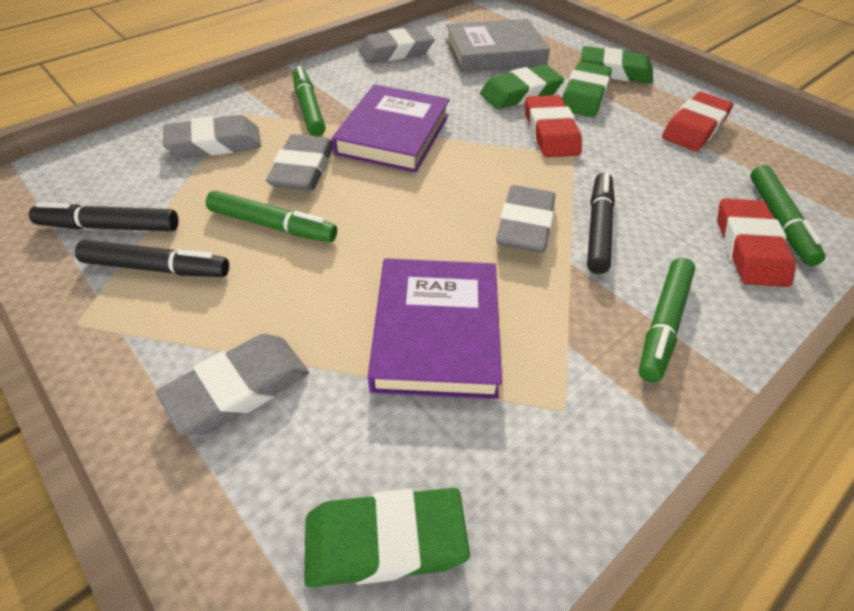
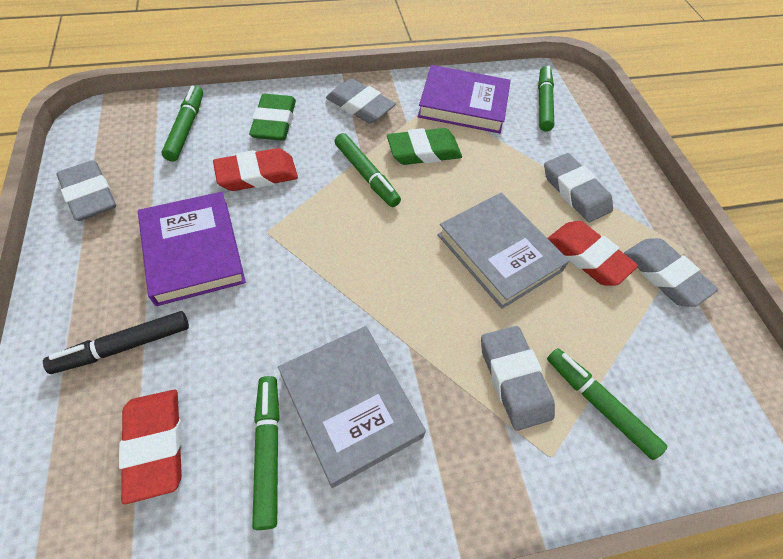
black marker: [29,202,179,231] [75,240,229,277] [587,172,615,274] = 3 -> [43,311,189,374] = 1
green eraser: [304,488,470,587] [480,64,564,109] [562,61,612,117] [581,46,653,84] = 4 -> [249,94,296,141] [387,128,462,165] = 2
green marker: [206,191,337,242] [293,66,326,137] [639,258,695,382] [750,165,825,266] = 4 -> [161,86,203,161] [252,376,280,530] [334,133,401,207] [538,65,554,132] [547,348,668,460] = 5
grey book: [446,19,550,72] = 1 -> [278,326,426,488] [438,193,569,309] = 2

